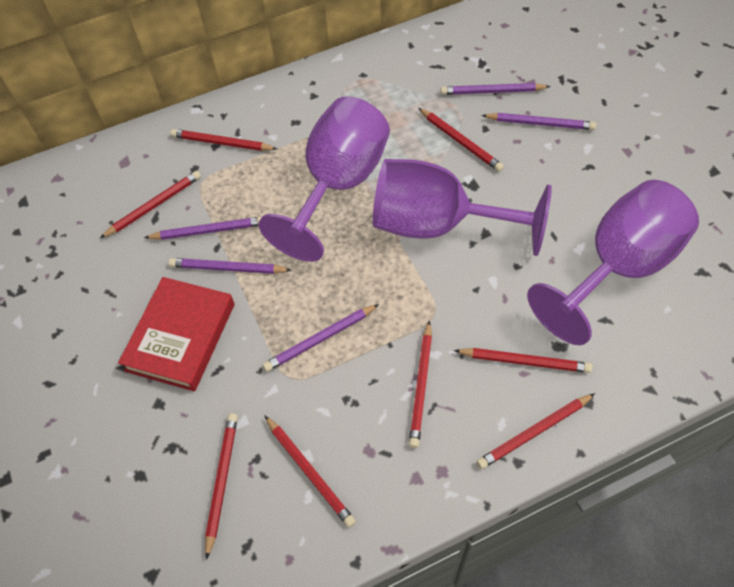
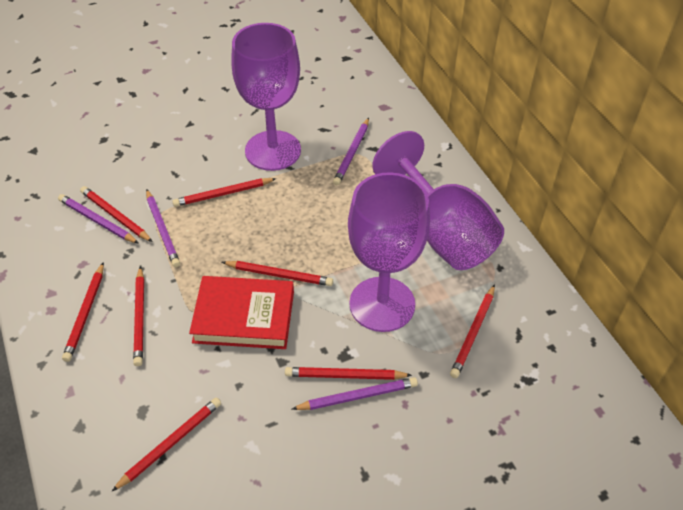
purple pencil: [144,217,262,240] [169,258,292,274] [263,304,379,372] [440,83,551,95] [481,113,596,130] = 5 -> [58,194,139,244] [146,189,180,267] [292,377,418,410] [333,118,369,185] = 4

